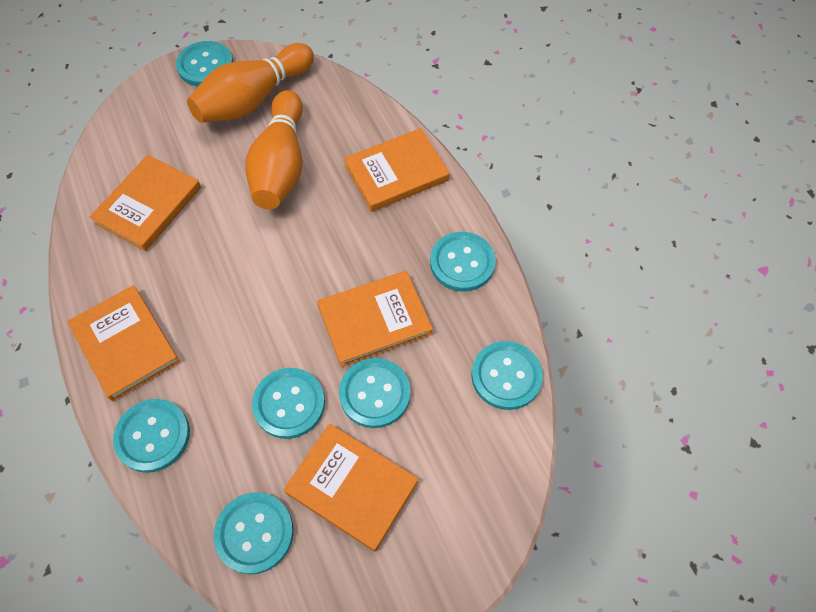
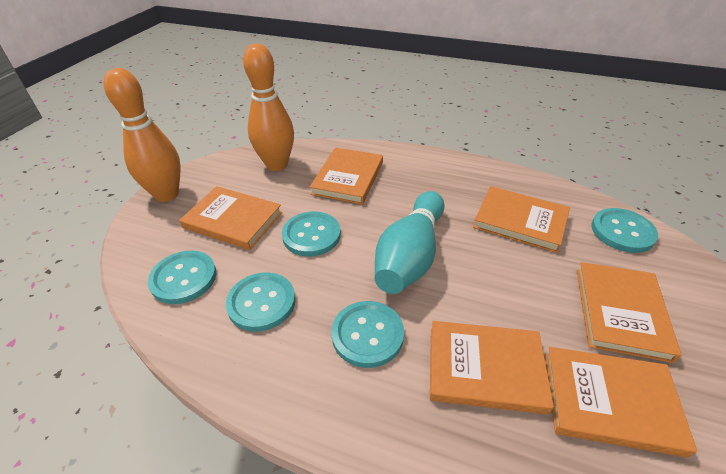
orange book: [68,285,180,401] [90,155,201,251] [284,424,418,552] [317,271,433,367] [344,128,450,212] = 5 -> [180,186,282,250] [310,148,383,205] [430,321,554,415] [473,186,570,253] [545,347,697,458] [577,262,682,363] = 6
turquoise bowling pin: none = 0 -> [375,191,445,294] = 1
turquoise button: [113,399,190,473] [176,41,233,86] [214,492,294,575] [252,368,325,439] [339,358,411,428] [430,232,496,292] [472,341,543,410] = 7 -> [148,251,216,304] [226,272,296,332] [282,211,341,256] [331,301,404,368] [592,208,658,253] = 5

